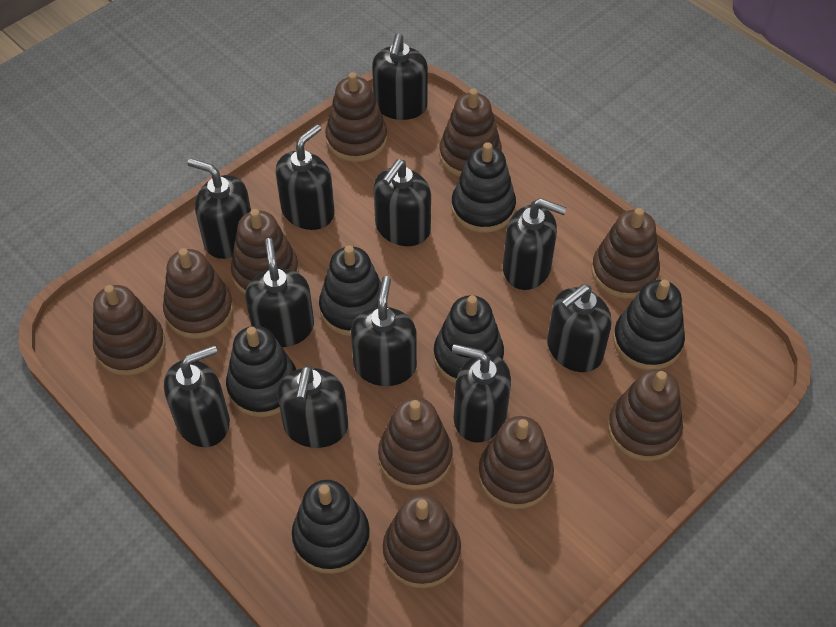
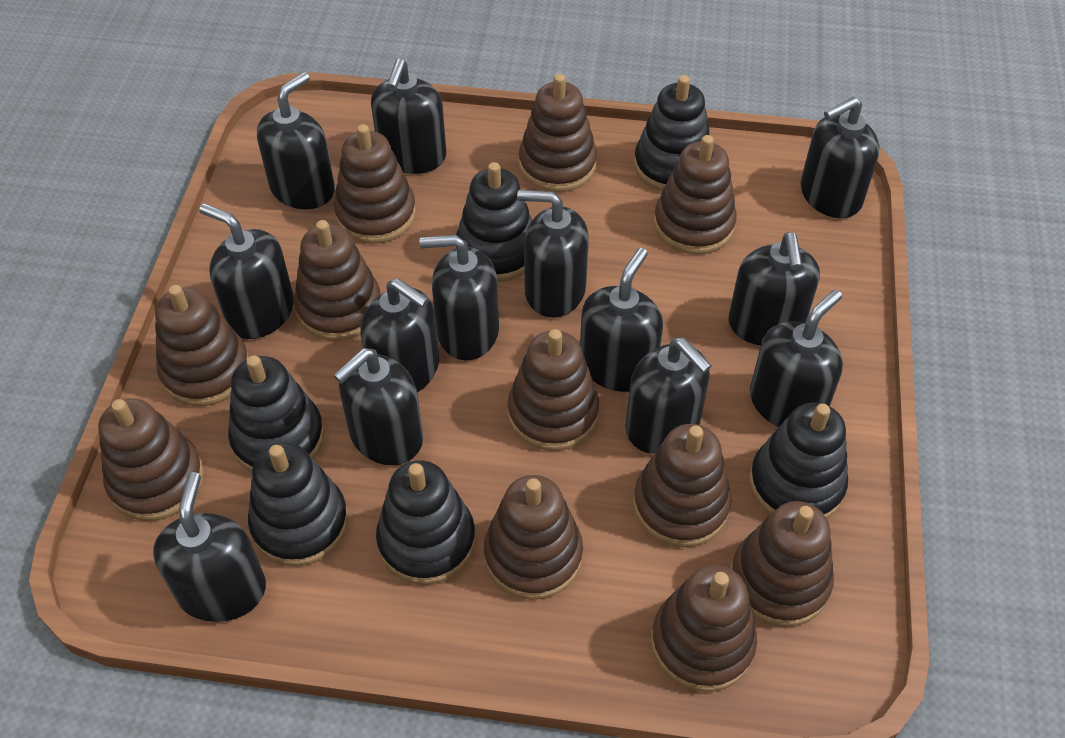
black soap dispenser: [164,345,230,447] [187,158,251,259] [245,238,314,347] [276,124,335,230] [277,365,348,448] [351,276,417,386] [372,33,428,120] [373,159,431,246] [452,344,511,443] [503,198,567,290] [547,284,612,372] = 11 -> [153,472,266,622] [200,204,294,339] [257,72,335,210] [334,348,423,465] [360,278,439,392] [371,59,447,174] [420,235,499,360] [517,190,589,318] [580,248,663,392] [625,338,712,454] [729,232,820,345] [750,289,843,427] [801,97,879,218] = 13
brown stacking toy: [93,285,166,376] [163,248,233,339] [231,209,299,294] [325,72,387,162] [378,397,453,490] [383,494,461,588] [439,88,502,177] [478,416,554,509] [591,208,660,299] [608,369,683,461] = 10 -> [98,398,204,521] [155,285,249,406] [294,220,380,341] [334,124,416,244] [484,475,583,600] [507,329,599,451] [519,74,597,192] [633,424,731,547] [651,565,757,692] [654,135,737,255] [731,501,834,627] = 11

